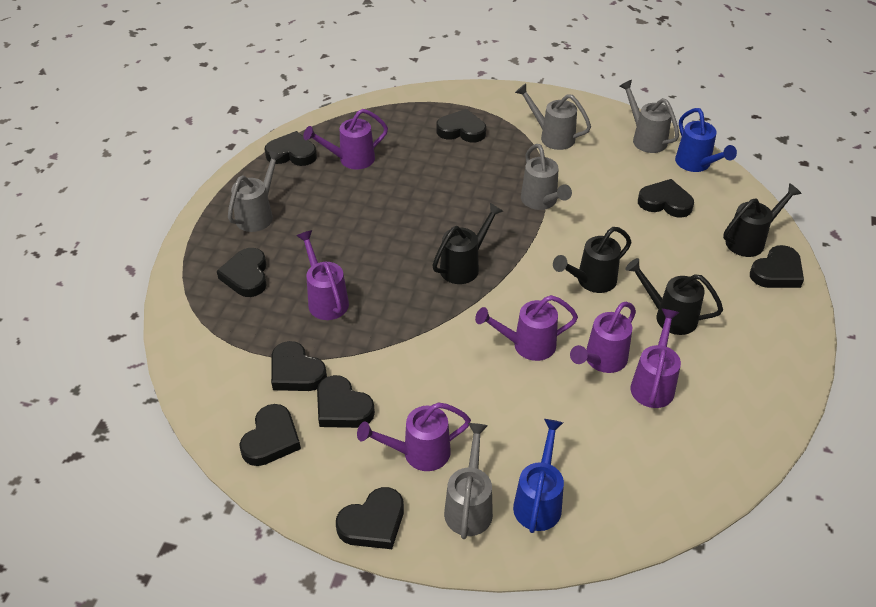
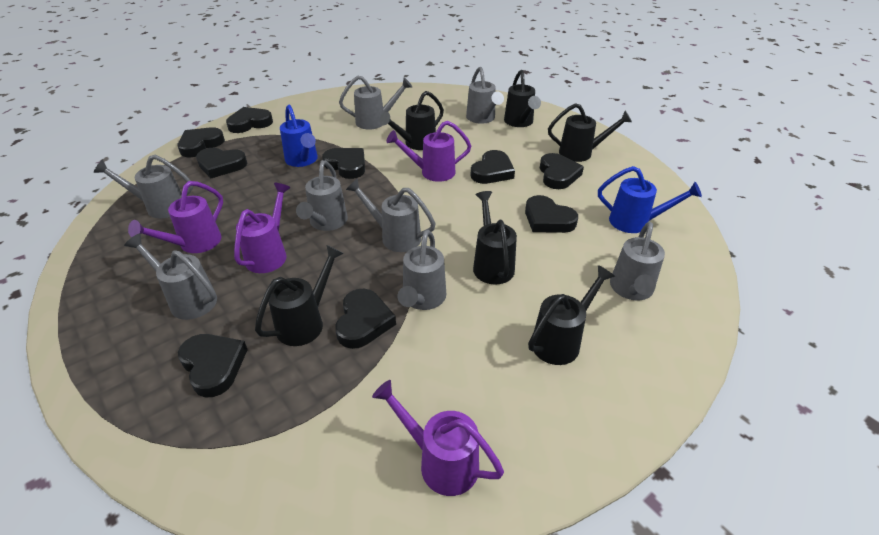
black watering can: [432,203,503,284] [553,227,632,293] [625,258,723,335] [723,183,802,257] = 4 -> [255,245,344,346] [379,91,444,150] [473,191,517,285] [504,70,541,127] [528,265,615,365] [548,103,632,162] = 6
grey watering can: [228,150,283,232] [444,423,493,539] [515,83,591,150] [521,144,572,210] [619,80,679,153] = 5 -> [94,155,193,218] [124,233,217,320] [296,160,348,231] [339,75,412,130] [346,178,435,252] [398,230,446,310] [466,67,504,124] [610,222,665,300] = 8
purple watering can: [297,230,349,320] [303,109,388,170] [357,402,471,471] [475,295,578,361] [570,302,636,373] [630,309,681,408] = 6 -> [128,181,223,253] [234,183,291,273] [372,380,504,496] [386,121,471,182] = 4

